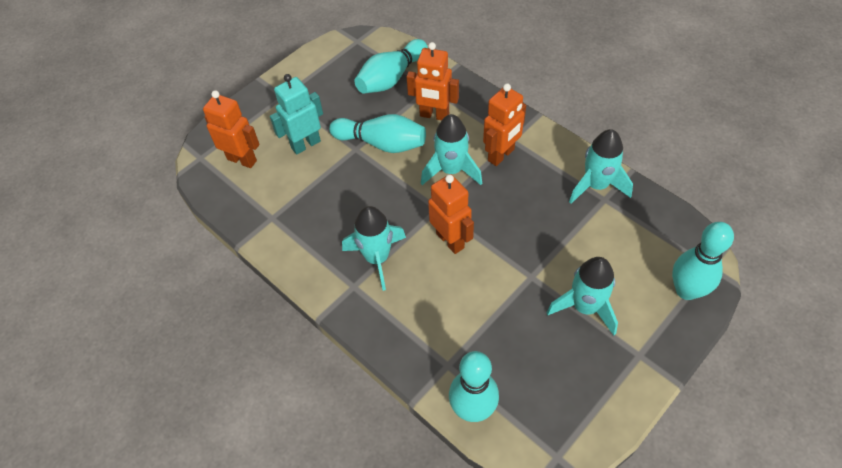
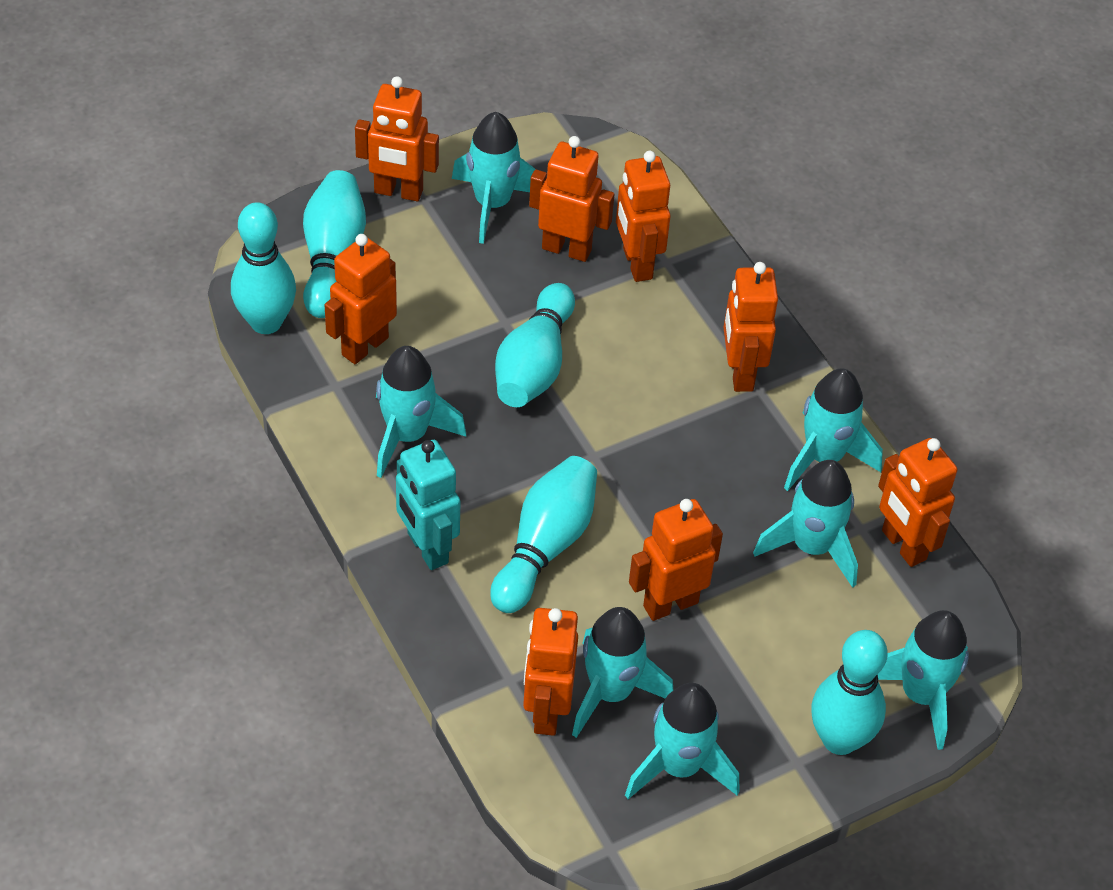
orange robot: [203,90,260,168] [406,42,459,120] [428,174,474,254] [483,84,526,166] = 4 -> [325,234,397,364] [355,76,439,201] [523,608,578,736] [529,136,614,262] [616,151,671,282] [629,499,723,621] [724,262,778,392] [878,438,957,567] = 8
turquoise bowling pin: [329,114,426,153] [354,39,428,94] [449,351,499,422] [672,222,734,300] = 4 -> [231,202,296,334] [303,170,366,318] [490,456,597,613] [495,283,575,407] [811,630,888,755] = 5
turquoise rocket: [342,206,406,291] [421,114,482,185] [546,257,618,336] [569,129,633,204] = 4 -> [376,346,466,478] [452,112,535,244] [572,607,673,738] [625,683,740,799] [753,460,858,588] [784,368,883,491] [877,610,969,750] = 7

